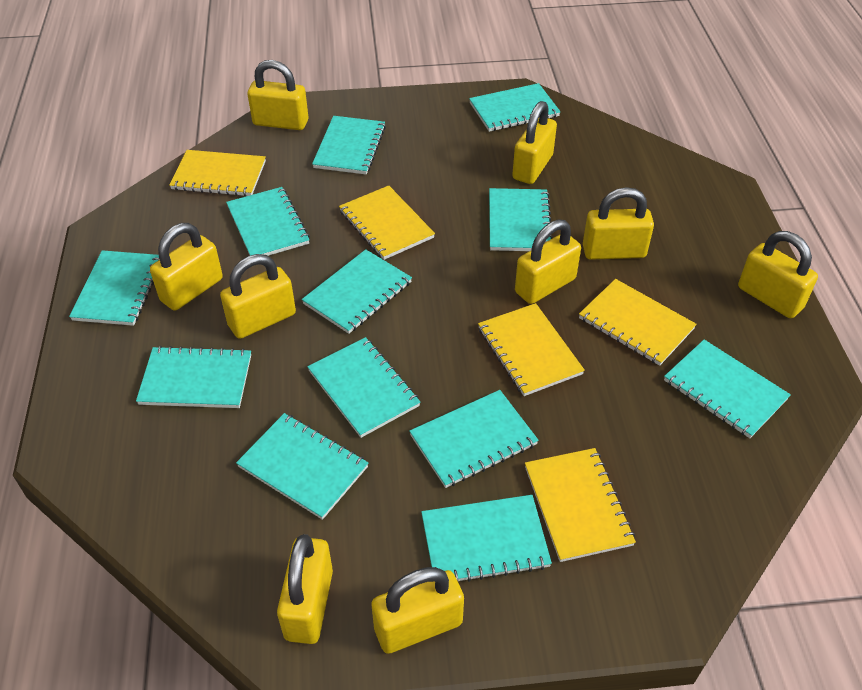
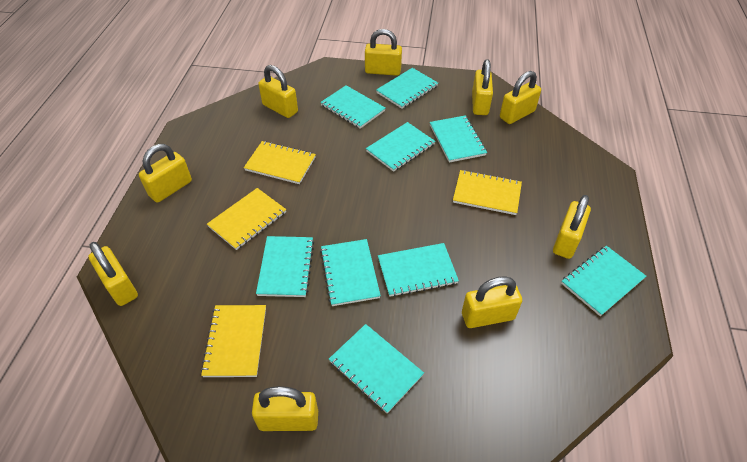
turquoise notebook: [69,250,160,326] [136,346,251,408] [226,187,310,256] [236,413,368,520] [302,249,412,334] [307,337,420,438] [312,116,386,174] [409,390,539,488] [421,495,552,582] [469,83,561,132] [489,188,553,251] [664,340,791,438] = 12 -> [256,236,314,297] [320,85,385,129] [320,239,381,306] [329,324,424,413] [366,122,435,172] [376,68,438,109] [378,243,459,297] [430,115,487,163] [561,246,646,316] = 9
yellow notebook: [169,150,266,196] [339,185,435,260] [478,303,585,396] [525,448,636,562] [579,279,697,366] = 5 -> [201,305,266,377] [207,188,286,250] [244,141,316,184] [453,170,522,215] = 4

